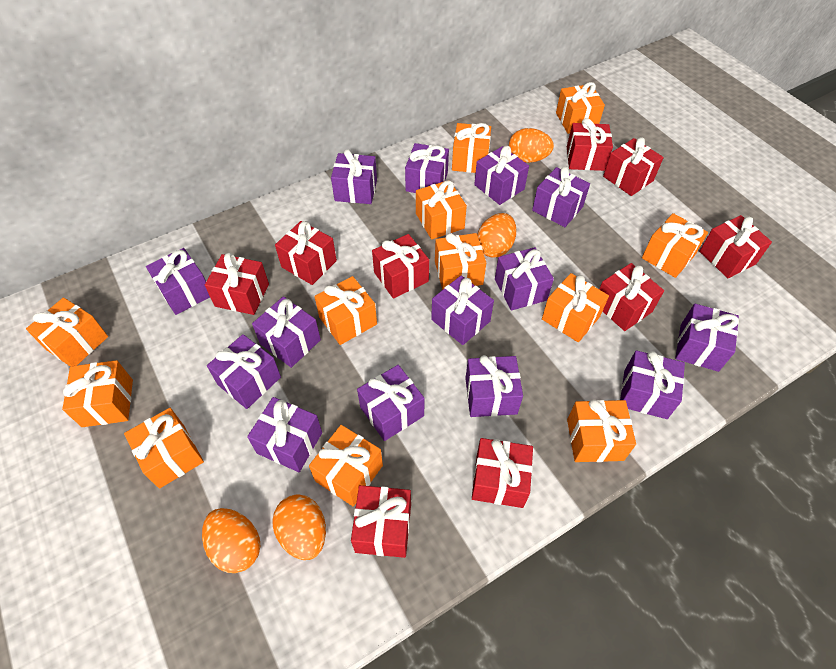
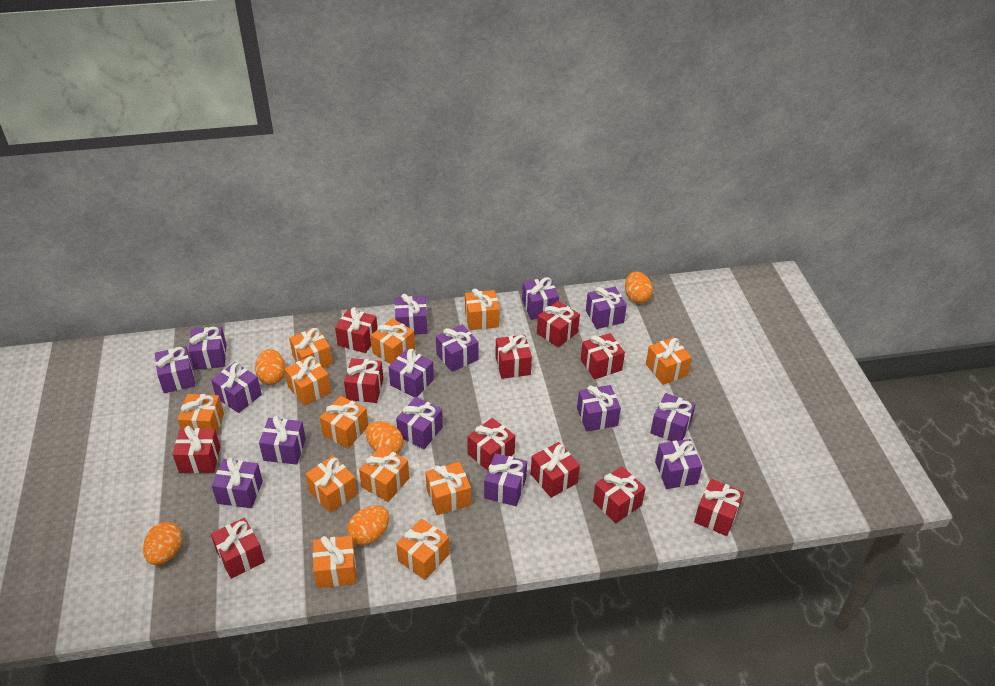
orange egg: [202,508,260,573] [272,494,326,560] [477,213,517,257] [509,128,554,163] = 4 -> [143,522,183,565] [255,349,285,385] [347,505,389,545] [366,421,403,453] [625,271,653,304] = 5
purple gift: [146,248,210,315] [207,334,281,409] [247,397,322,472] [252,296,321,368] [331,149,377,204] [357,365,425,441] [405,143,449,193] [431,275,494,345] [465,355,523,417] [474,146,529,205] [495,247,554,311] [532,167,590,227] [620,350,685,419] [675,304,739,372] = 14 -> [155,346,195,393] [189,326,226,370] [211,362,262,413] [211,457,263,508] [259,416,306,464] [389,349,434,397] [395,294,428,335] [396,397,443,449] [436,324,479,372] [484,453,527,506] [522,277,559,320] [577,385,621,432] [586,287,627,329] [650,393,696,441] [655,439,702,489] = 15
red gift: [205,253,269,315] [275,221,337,285] [351,485,411,558] [372,234,429,299] [472,438,533,508] [567,118,613,171] [599,263,664,331] [603,137,664,196] [699,215,772,278] = 9 -> [173,426,220,473] [211,517,265,579] [335,307,378,353] [344,358,383,403] [467,418,515,470] [495,335,532,379] [531,442,580,498] [537,301,580,348] [581,333,625,379] [593,466,645,523] [694,479,744,536] = 11

